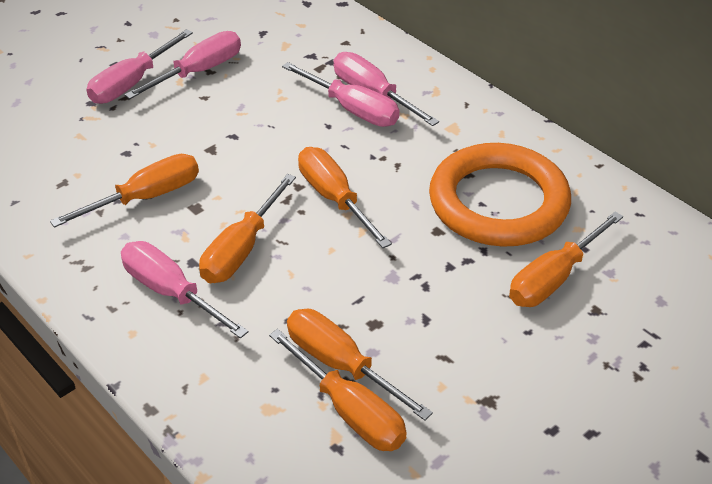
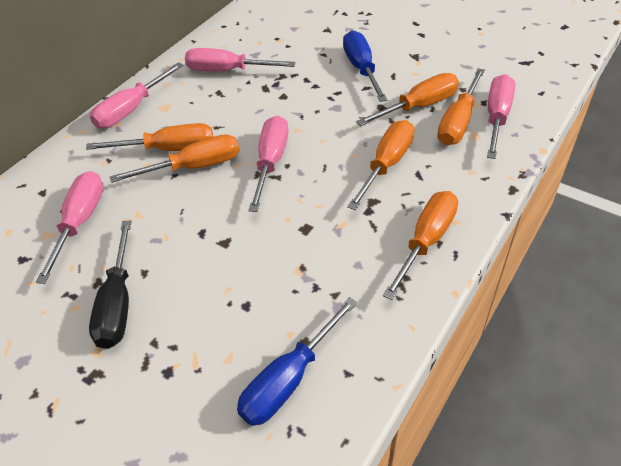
black screwdriver: none = 0 -> [89,220,132,349] = 1
blue screwdriver: none = 0 -> [237,297,357,426] [343,30,387,102] = 2
orange ring: [429,143,571,247] = 1 -> none = 0

